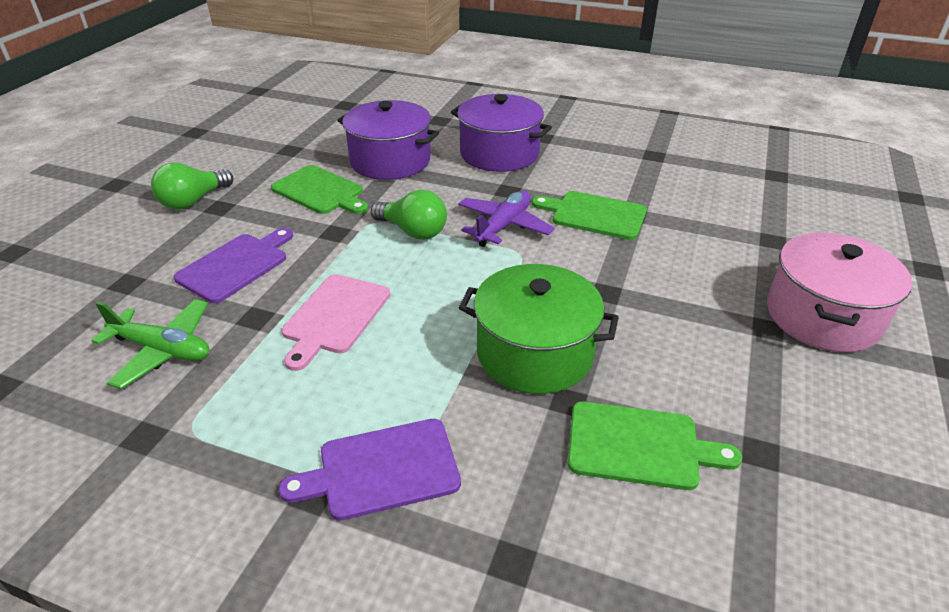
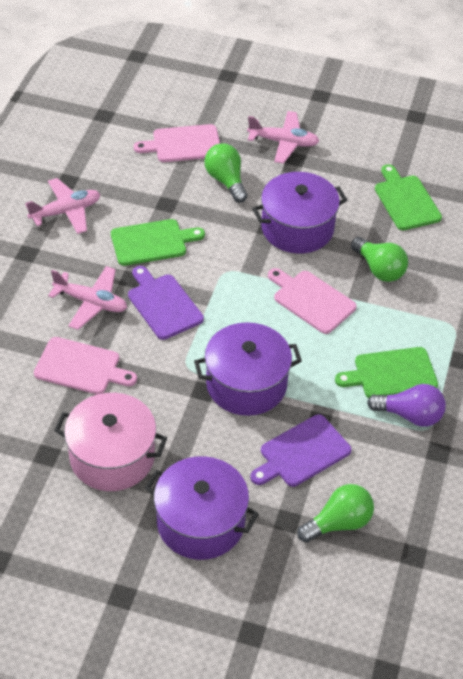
green light bulb: [151,162,233,210] [371,190,447,240] = 2 -> [204,143,247,203] [297,484,374,543] [351,237,408,282] = 3
green plane: [91,299,210,389] = 1 -> none = 0
green pot: [459,264,619,394] = 1 -> none = 0
pink cutting board: [281,274,390,371] = 1 -> [34,337,137,394] [134,124,220,162] [268,268,357,334] = 3
pink plane: none = 0 -> [25,178,100,234] [48,266,127,330] [247,111,319,164] = 3
purple light bulb: none = 0 -> [367,384,446,427] = 1
purple plane: [458,191,555,247] = 1 -> none = 0
purple pot: [337,100,439,180] [451,94,552,172] = 2 -> [145,456,258,560] [194,322,302,416] [252,172,347,254] = 3

